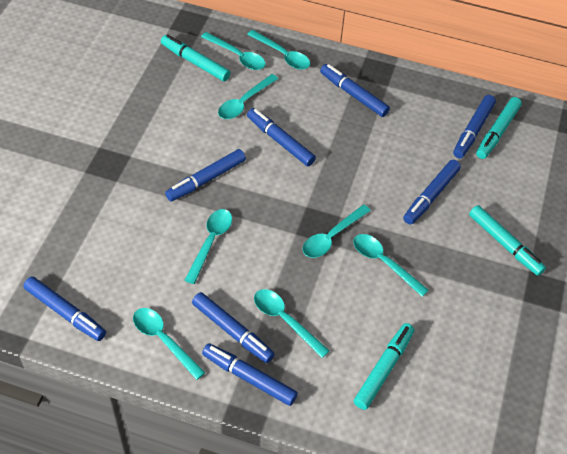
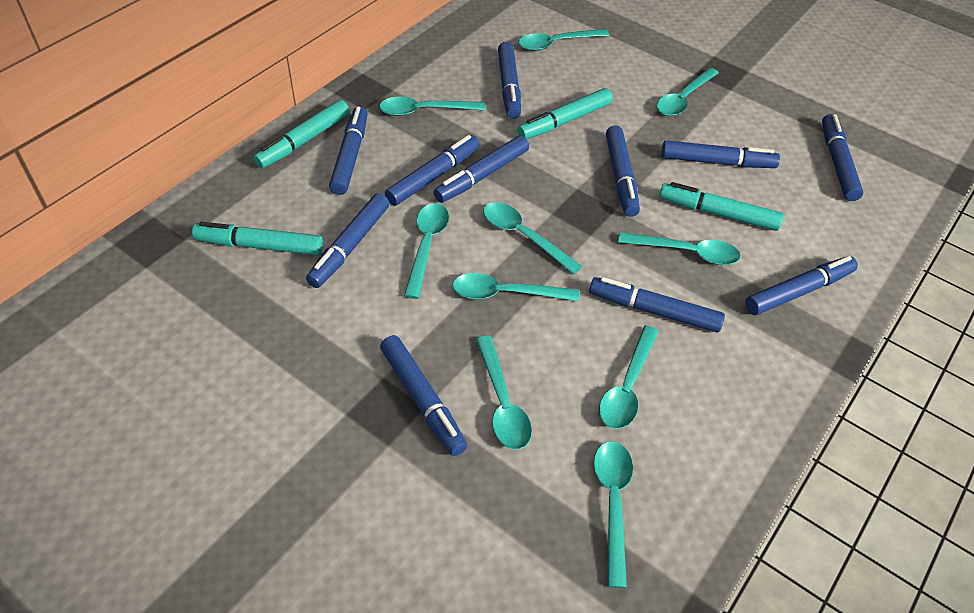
blue marker: [23,276,106,341] [165,149,246,201] [192,292,275,363] [202,343,298,406] [247,108,316,166] [320,64,390,117] [403,160,461,225] [453,95,496,158] = 8 -> [306,193,390,288] [329,106,368,195] [380,335,467,456] [385,135,480,206] [433,136,529,203] [498,42,521,119] [589,277,725,333] [606,126,640,217] [661,140,780,168] [745,256,858,315] [822,114,863,201] = 11
turquoise spoon: [133,308,206,380] [184,209,232,284] [201,32,266,70] [218,74,278,119] [247,30,310,70] [254,289,330,358] [303,204,371,258] [353,234,429,297] = 8 -> [379,96,485,116] [404,203,449,299] [452,273,579,301] [476,336,532,450] [483,202,583,275] [518,29,609,51] [594,441,633,588] [599,325,659,429] [618,232,741,265] [657,68,719,116] = 10

